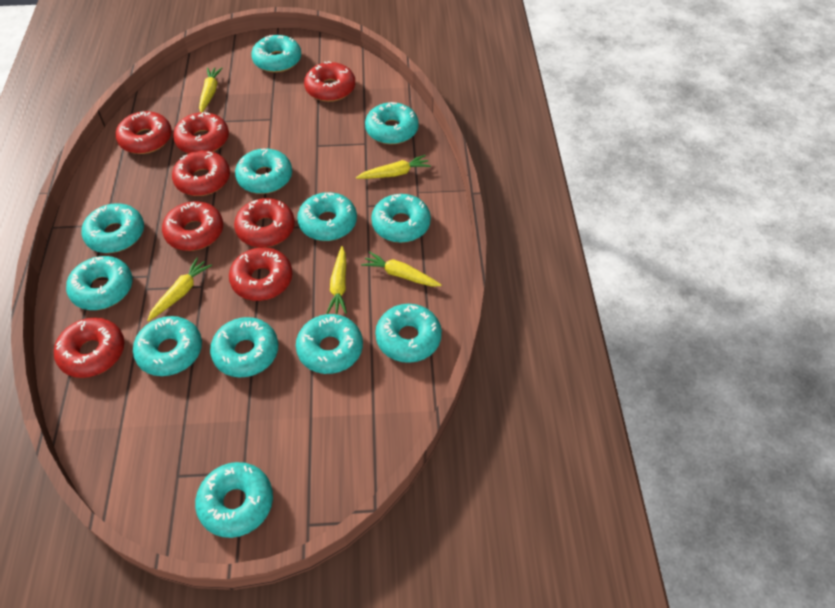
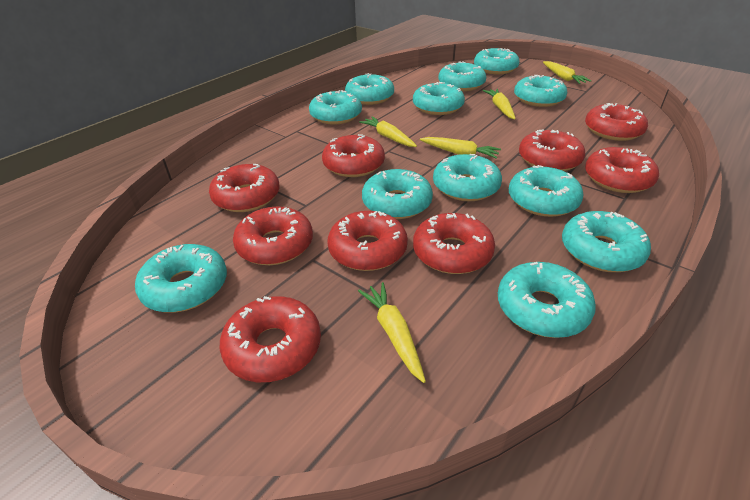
red donut: [54,317,124,378] [116,111,172,154] [162,201,223,251] [172,151,230,196] [173,112,229,154] [229,247,293,301] [234,198,295,247] [304,61,355,102] = 8 -> [209,164,280,212] [220,296,321,382] [233,207,313,265] [322,134,385,177] [327,211,408,271] [413,213,495,274] [519,129,585,171] [585,103,648,141] [585,147,659,193] = 9

